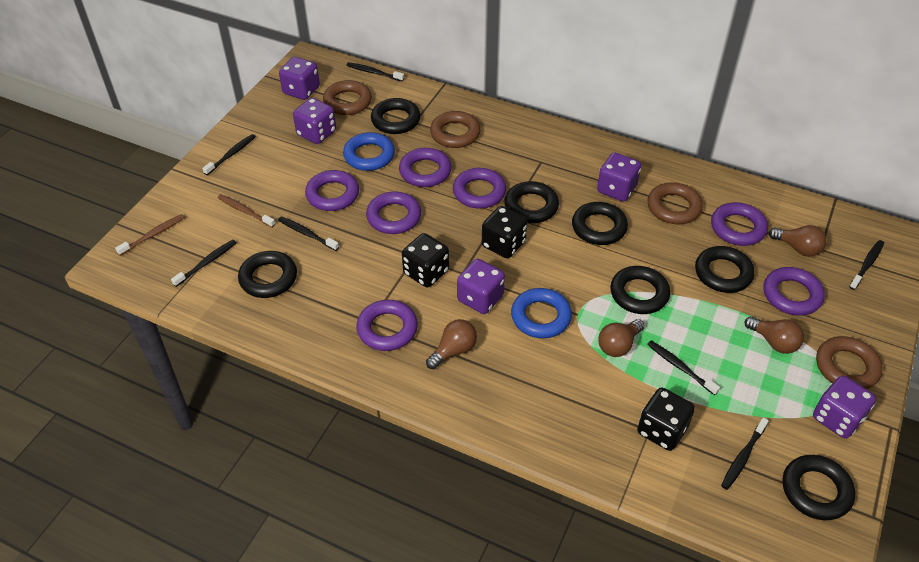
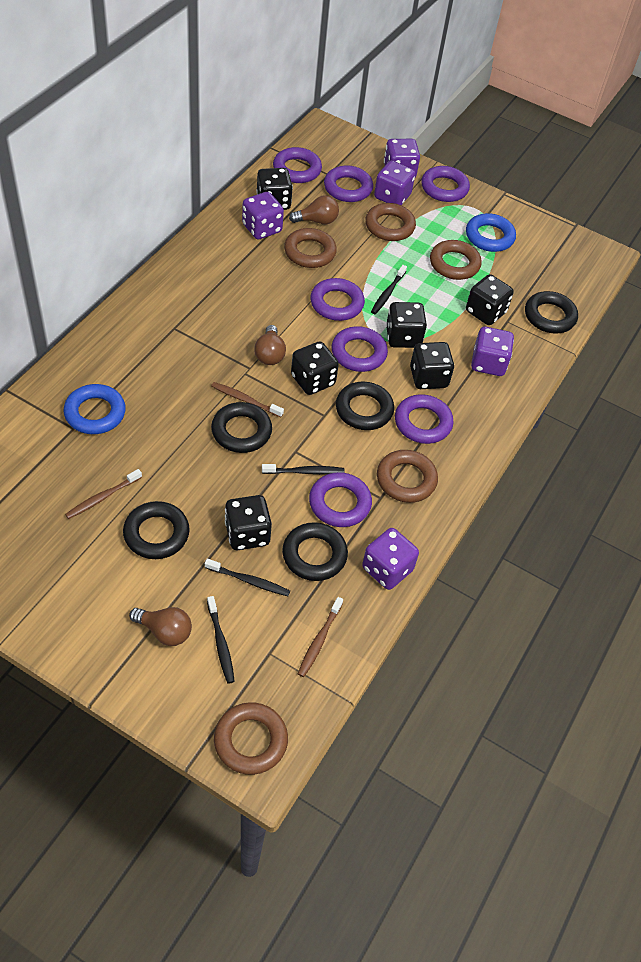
black dice: [402,233,449,287] [482,206,527,258] [637,388,695,451] = 3 -> [225,495,272,550] [256,168,293,210] [291,341,339,395] [386,302,427,348] [410,342,454,389] [466,274,514,325] = 6
black ring: [238,251,297,298] [371,98,420,134] [504,181,559,223] [572,202,628,245] [610,266,670,314] [695,246,755,293] [783,455,855,520] = 7 -> [123,501,190,559] [211,402,272,453] [282,522,348,581] [336,381,394,430] [525,291,578,333] = 5
black toothbrush: [171,240,237,287] [202,134,256,175] [278,216,339,251] [346,62,404,82] [647,341,720,395] [721,418,769,490] [849,240,884,290] = 7 -> [205,559,290,596] [207,596,235,684] [262,464,345,475] [371,265,407,314] = 4
brown light bulb: [426,319,477,369] [598,319,645,357] [744,316,804,354] [769,225,827,257] = 4 -> [129,607,192,646] [254,325,286,365] [289,195,339,224] = 3
brown ring: [323,80,372,115] [430,111,481,148] [648,182,703,224] [816,336,883,389] = 4 -> [214,702,288,775] [284,228,337,268] [365,203,416,241] [377,450,438,503] [430,240,482,280] = 5
brown toothbrush: [115,214,185,256] [218,194,275,227] = 2 -> [65,469,142,519] [211,382,284,417] [298,597,343,677] = 3

